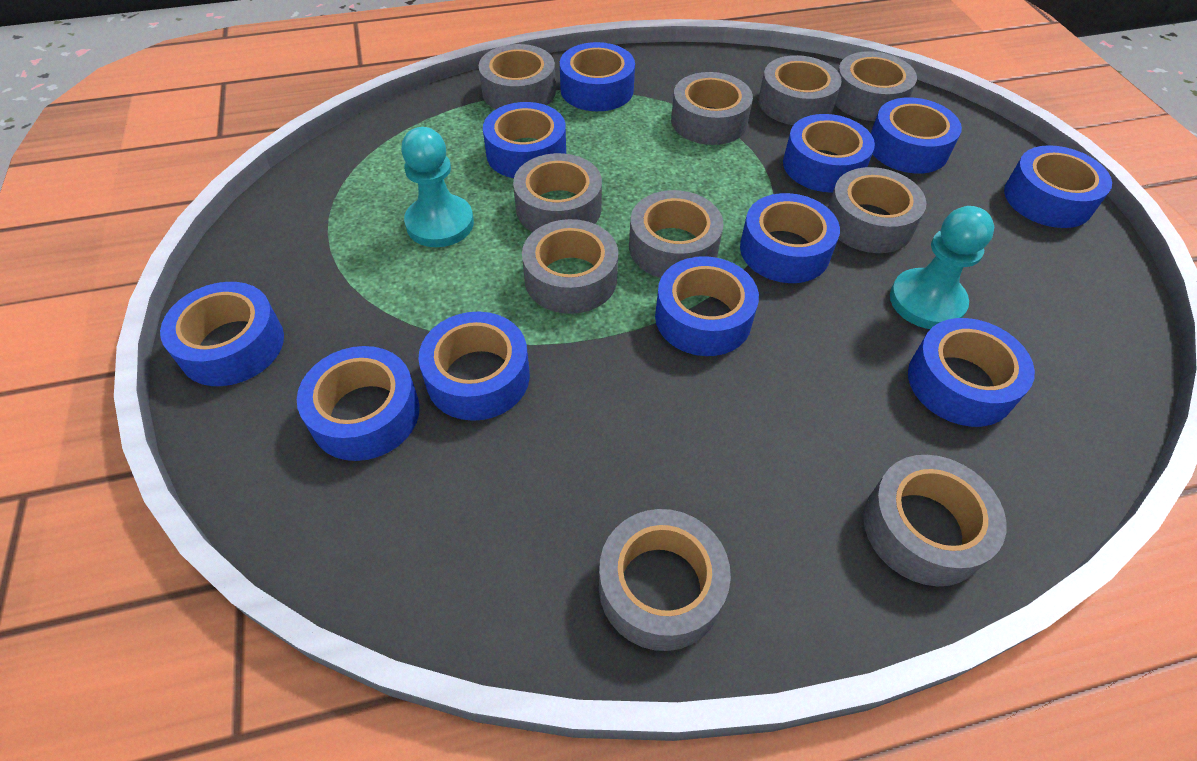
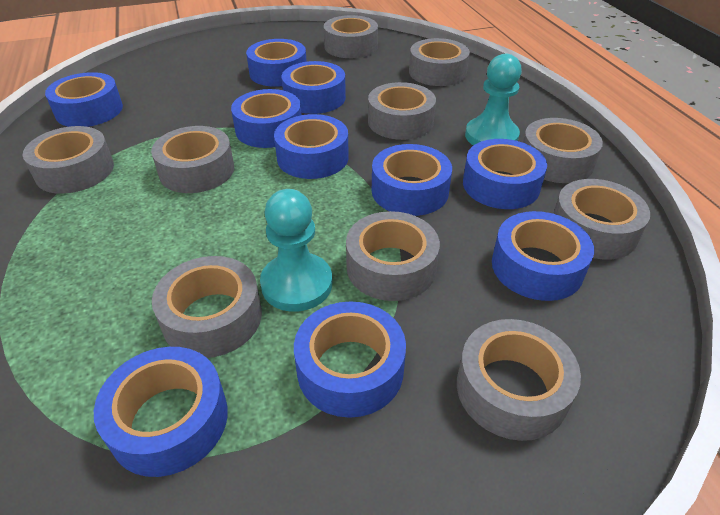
blue tape: [160,282,284,386] [297,346,420,461] [419,312,530,421] [483,102,566,178] [560,42,635,111] [655,256,759,356] [740,193,840,283] [783,114,875,193] [871,98,962,173] [908,318,1035,427] [1004,145,1112,228] = 11 -> [45,72,123,127] [94,347,228,477] [231,89,302,148] [246,39,307,87] [274,114,349,179] [282,61,346,114] [294,301,406,418] [372,144,452,216] [463,139,547,209] [492,211,594,301] = 10

